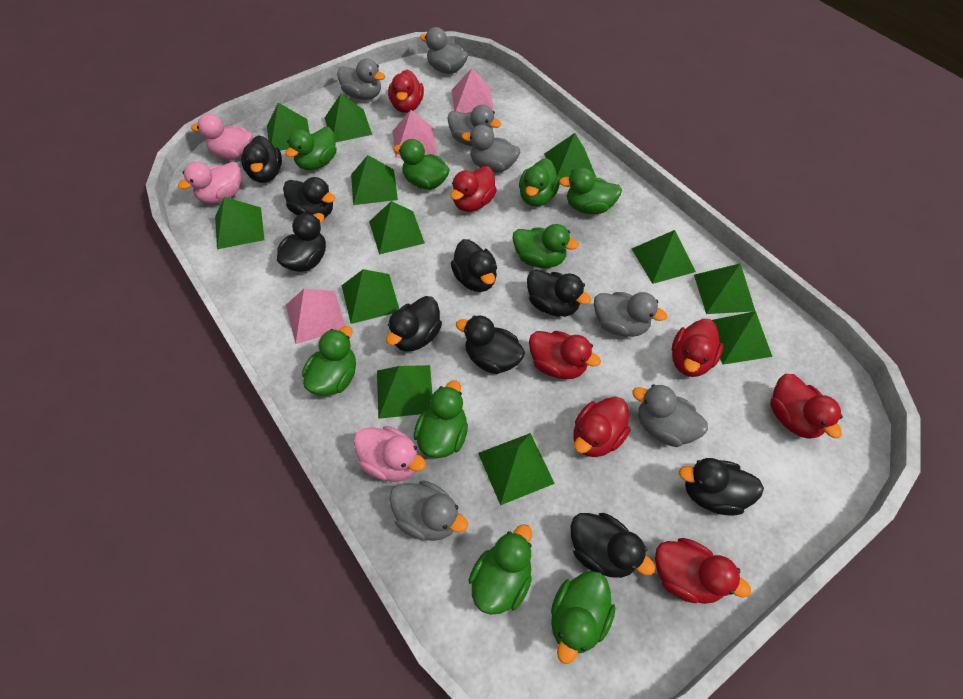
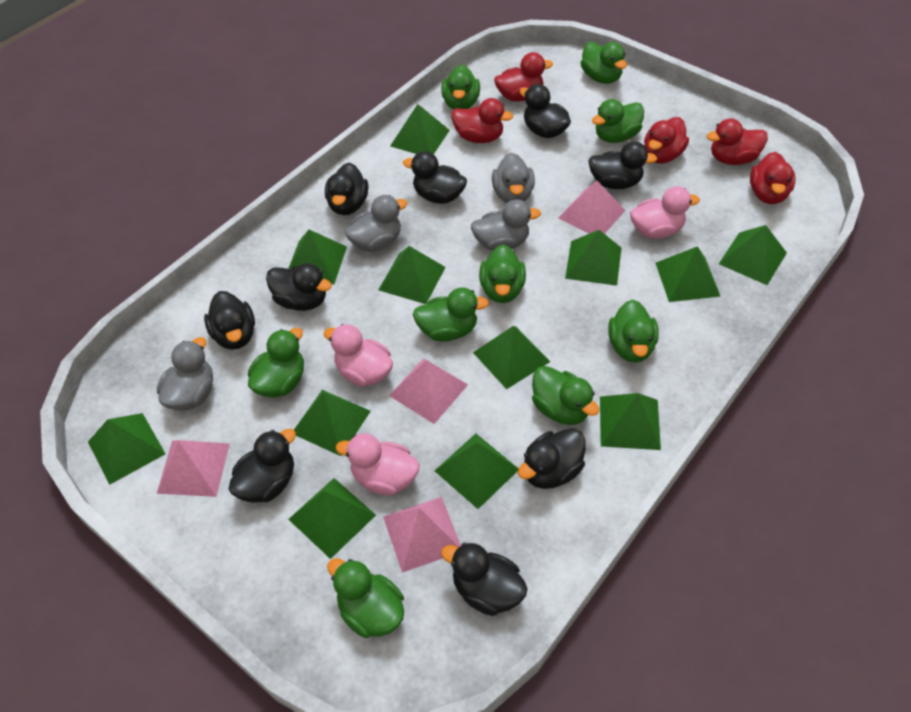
grey duck: [337,59,385,100] [389,480,468,541] [420,27,468,74] [447,105,501,146] [461,124,520,173] [594,292,667,337] [632,384,708,447] = 7 -> [157,337,213,411] [345,195,408,252] [471,200,541,251] [492,153,535,203] = 4
pink pyramid: [286,288,345,344] [393,110,437,158] [452,68,494,113] = 3 -> [157,440,230,497] [383,497,461,573] [389,358,468,424] [558,181,625,234] = 4
red duck: [388,70,424,113] [450,166,497,212] [529,331,601,379] [573,397,630,457] [655,538,751,604] [672,319,723,377] [770,374,843,439] = 7 -> [451,98,513,143] [494,52,553,101] [644,117,689,164] [707,118,768,165] [750,152,796,204] = 5

